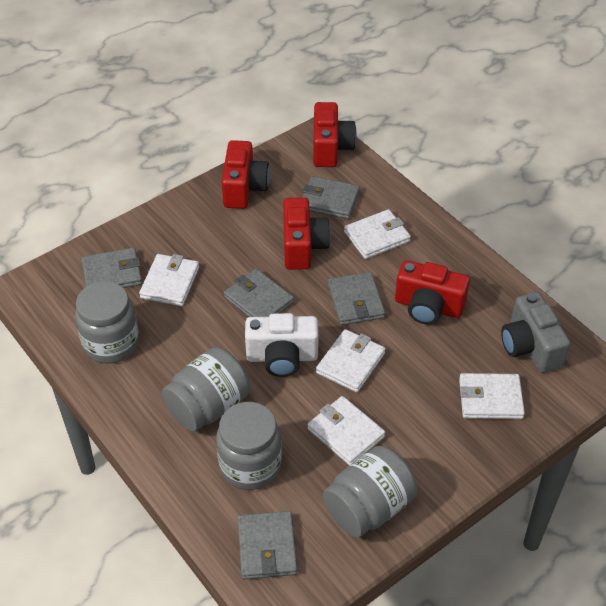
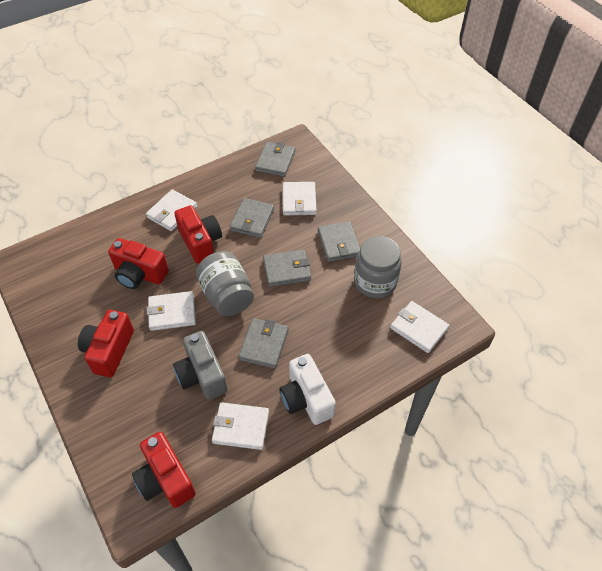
grey jar: [75,281,139,364] [162,347,250,432] [216,402,282,490] [323,446,417,538] = 4 -> [196,251,254,316] [354,236,402,298] = 2

